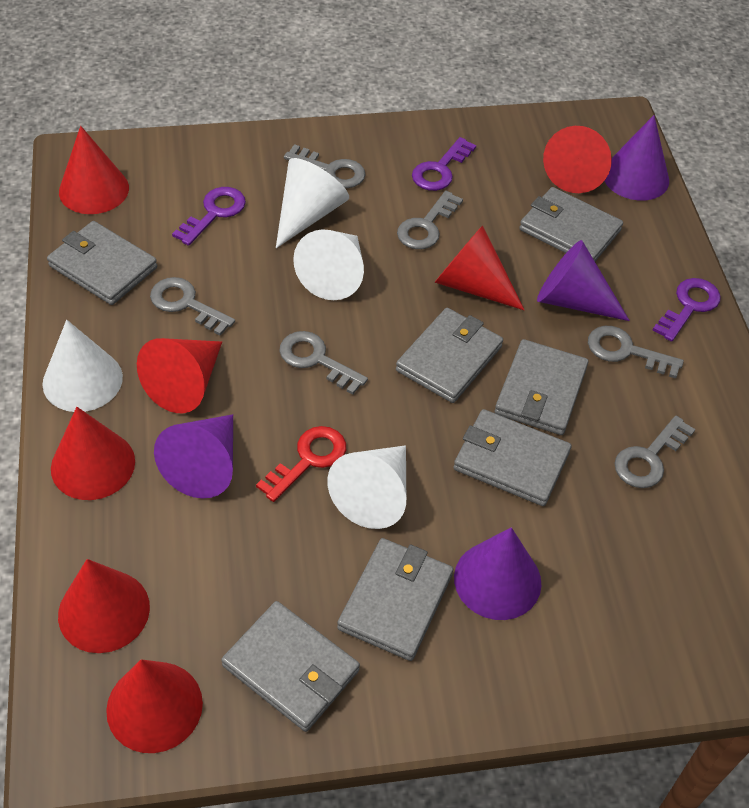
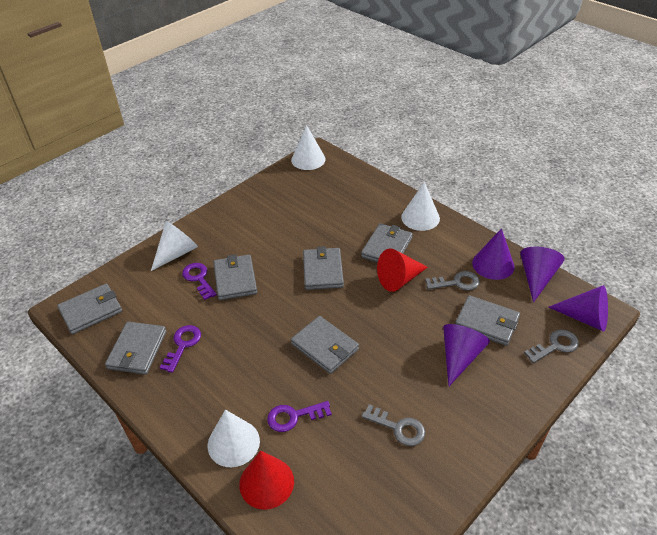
grey key: [150,277,235,336] [279,331,368,395] [284,144,366,188] [397,191,463,249] [588,326,684,379] [614,416,695,488] = 6 -> [362,404,425,446] [425,271,480,290] [524,329,579,363] = 3
red cone: [51,407,135,500] [58,559,150,653] [59,126,129,214] [106,659,203,753] [137,338,222,413] [434,225,524,310] [543,126,612,193] = 7 -> [239,450,294,510] [377,248,428,292] = 2
red key: [256,426,346,502] = 1 -> none = 0

